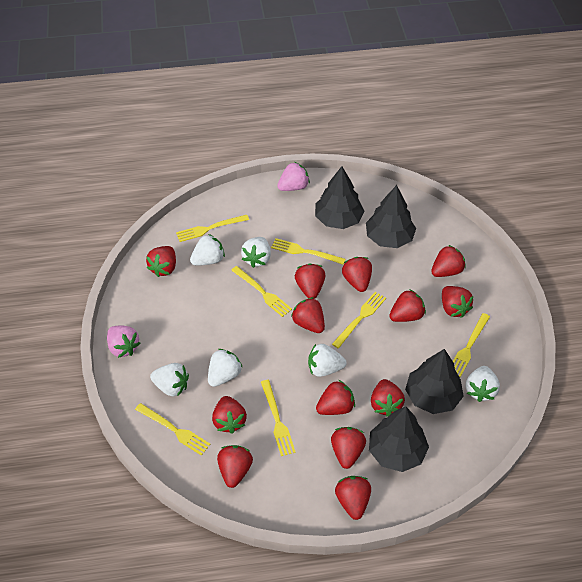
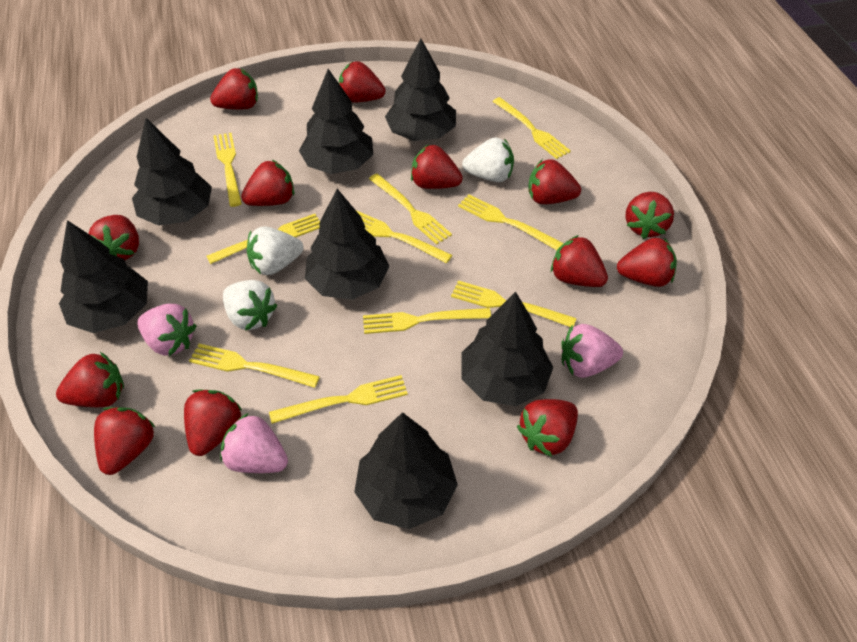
black tree: [315,166,364,229] [366,185,416,248] [369,406,429,472] [405,349,464,414] = 4 -> [59,220,148,333] [132,118,212,226] [299,69,373,174] [305,189,390,300] [354,412,458,529] [385,38,456,141] [461,292,553,406] = 7
pink strawberry: [107,325,140,358] [277,162,310,191] = 2 -> [137,304,197,356] [220,413,288,473] [561,324,623,378] = 3
white strawberry: [150,363,189,397] [190,234,225,266] [208,349,243,387] [241,237,271,268] [308,344,347,377] [466,366,500,402] = 6 -> [223,280,278,331] [247,226,304,275] [462,137,514,182] = 3
yellow fork: [135,403,211,456] [176,215,249,242] [231,266,292,317] [261,380,296,456] [271,238,345,265] [332,292,386,349] [453,313,490,377] = 7 -> [189,343,320,388] [207,214,320,264] [213,133,242,207] [269,375,408,424] [356,210,452,263] [363,308,491,334] [369,174,452,245] [451,281,577,327] [458,194,564,250] [492,97,571,159] = 10

